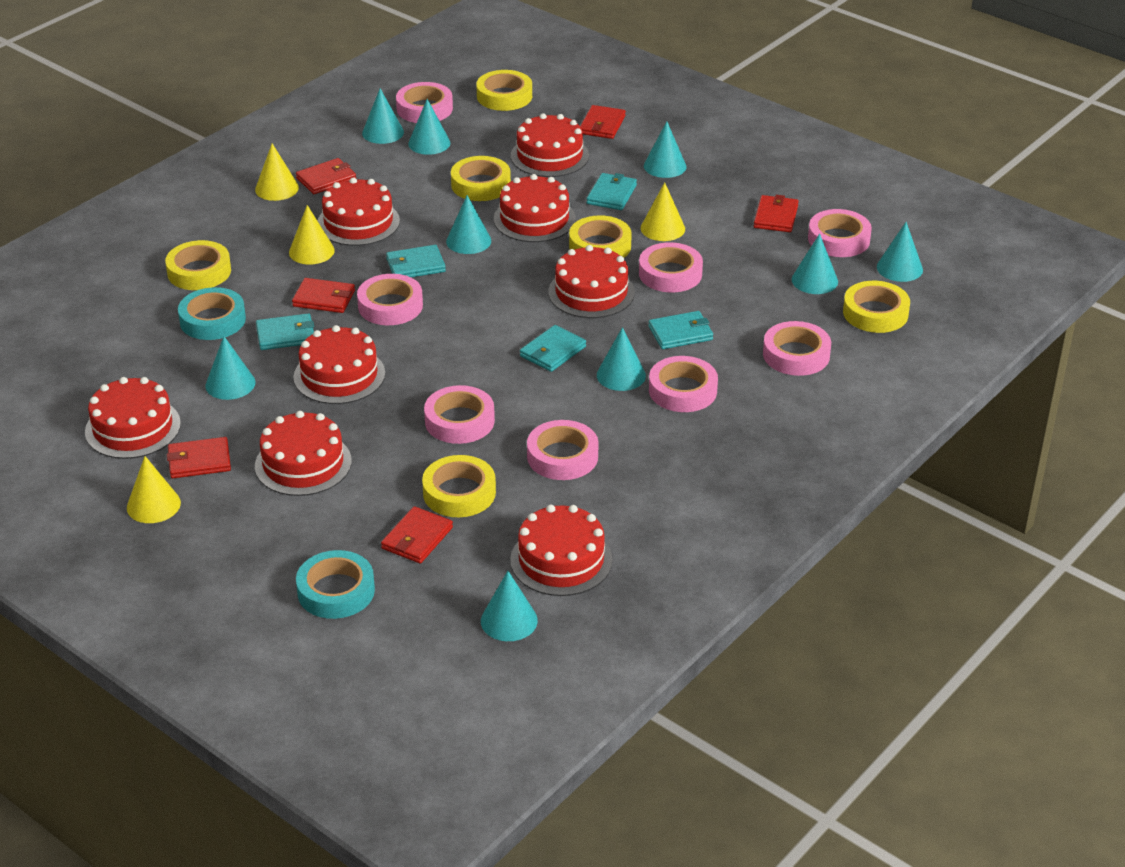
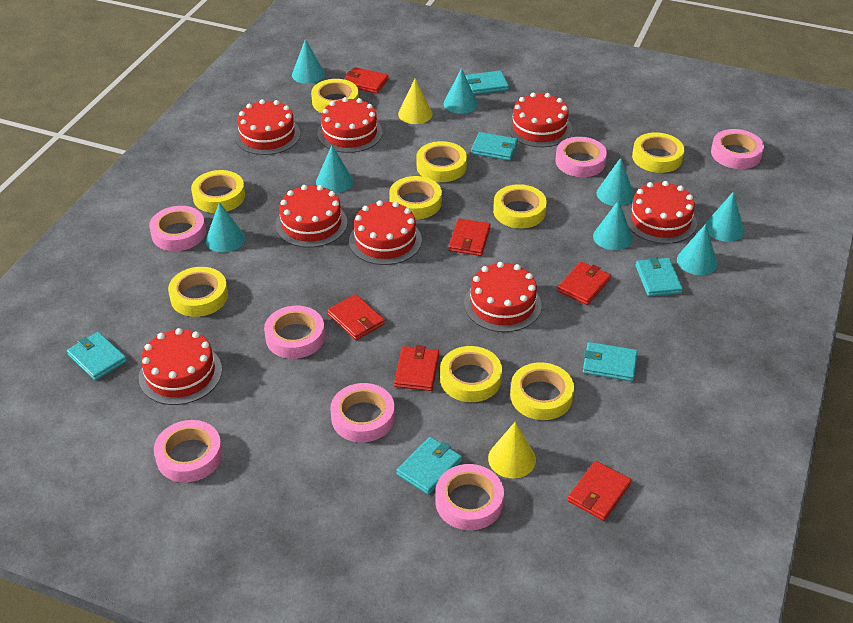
pink tape: [357,274,423,325] [396,82,453,123] [424,385,495,444] [527,420,598,480] [639,242,703,292] [649,356,718,412] [763,321,831,376] [808,209,872,257] = 8 -> [149,206,206,251] [154,420,223,482] [264,306,325,359] [330,383,395,442] [435,464,504,530] [555,137,607,177] [711,129,764,169] = 7
turquoise cone: [205,336,255,400] [362,88,404,144] [408,99,450,155] [446,195,491,254] [481,571,538,641] [597,327,646,391] [644,121,686,178] [792,234,838,294] [877,222,923,282] = 9 -> [206,202,245,253] [292,39,325,84] [316,145,353,193] [444,68,478,114] [593,200,633,250] [596,158,634,206] [677,224,717,275] [705,191,744,242] = 8
turquoise tape: [178,287,246,340] [296,550,375,619] = 2 -> none = 0
turquoise wallet: [256,314,314,350] [386,245,446,277] [520,325,586,372] [587,173,637,210] [648,311,713,349] = 5 -> [67,332,127,381] [396,437,462,495] [465,70,509,95] [471,132,518,161] [583,342,638,381] [636,257,683,296] = 6
yellow cone: [127,456,181,523] [255,143,299,201] [289,205,335,265] [641,182,685,241] = 4 -> [398,79,433,124] [488,422,536,478] = 2
yellow tape: [165,240,231,290] [422,455,496,517] [451,156,511,201] [476,70,532,111] [569,215,632,258] [843,281,910,333] = 6 -> [168,267,228,317] [191,170,245,213] [311,79,359,113] [389,176,442,219] [417,141,467,182] [440,346,502,402] [493,184,547,228] [510,362,574,420] [632,133,684,173] = 9

